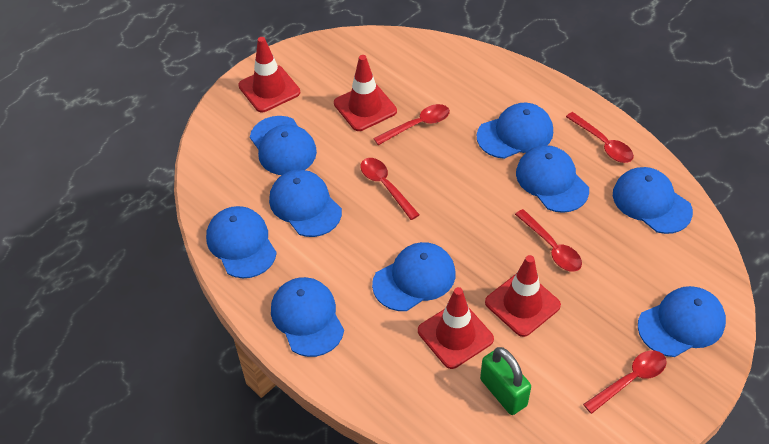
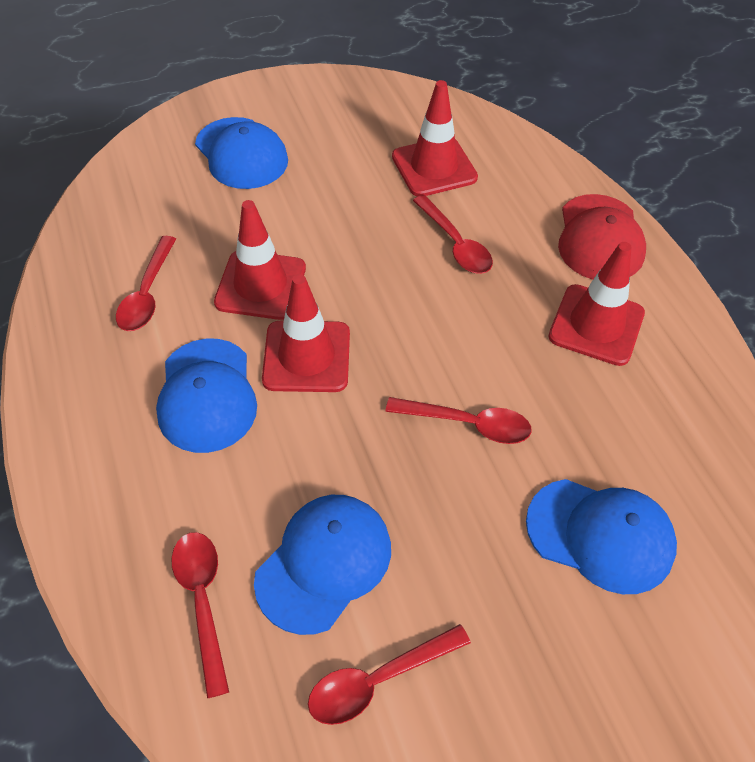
blue cap: [206,206,277,278] [250,116,317,175] [269,170,342,237] [271,277,344,357] [372,242,456,311] [477,103,553,159] [516,145,589,213] [613,167,693,234] [638,286,726,357] = 9 -> [156,339,257,453] [195,117,288,189] [254,495,391,635] [526,479,677,594] = 4
green padlock: [480,347,531,415] = 1 -> none = 0
red cap: none = 0 -> [558,194,646,280] = 1

